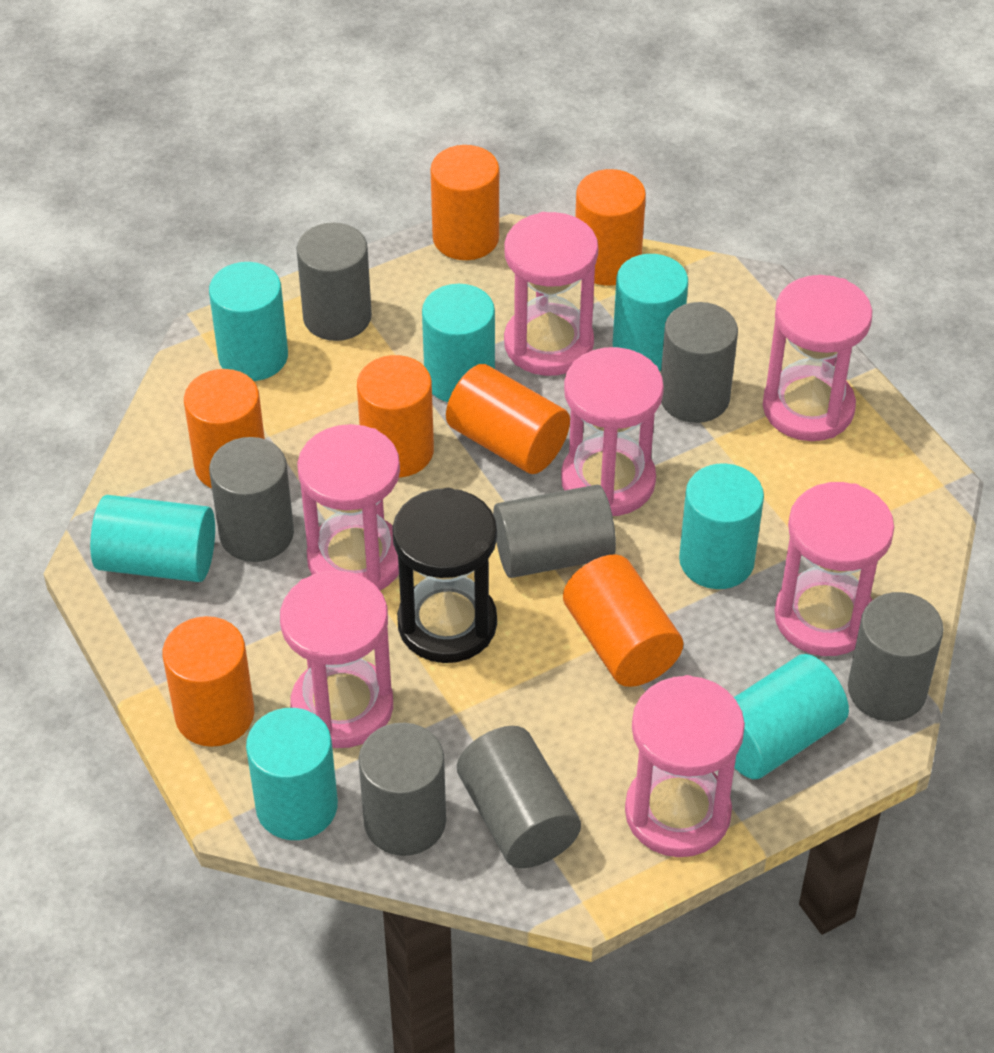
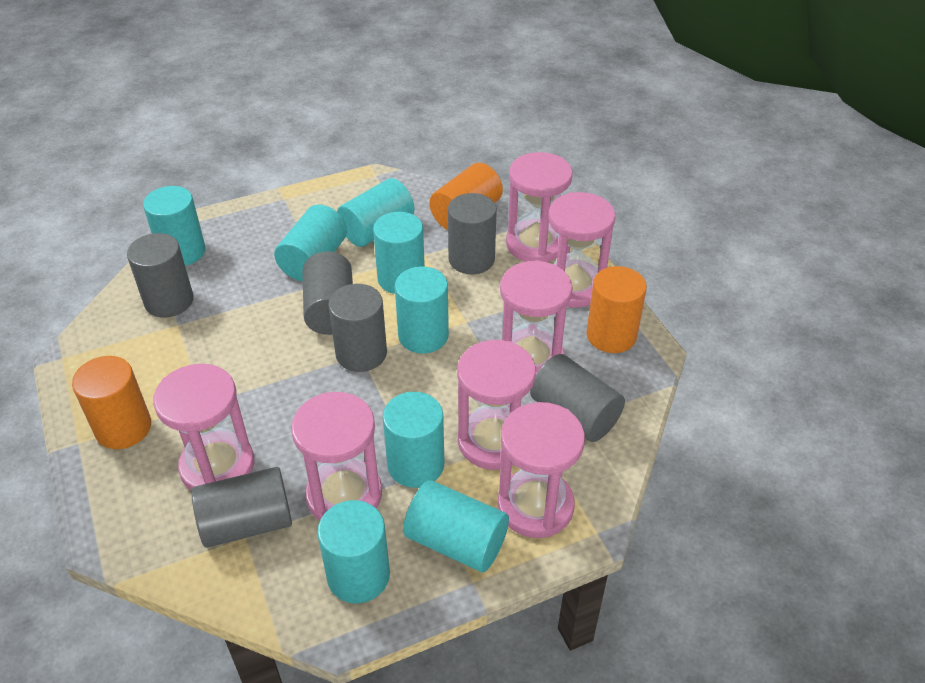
black hourglass: [392,488,497,663] = 1 -> none = 0
grey cylinder: [209,437,294,562] [296,223,372,341] [359,723,446,856] [457,726,581,868] [493,485,616,578] [661,302,738,423] [848,592,944,721] = 7 -> [127,233,194,318] [192,467,292,548] [302,251,353,335] [328,284,387,372] [448,193,497,274] [530,354,625,442] = 6
orange cylinder: [162,616,254,747] [184,369,265,488] [357,355,434,478] [430,145,499,260] [446,364,570,474] [563,555,683,687] [575,169,646,286] = 7 -> [72,356,151,449] [429,163,503,230] [586,266,647,353] = 3
turquoise cylinder: [90,495,215,582] [209,262,288,381] [246,708,338,840] [422,284,495,402] [613,254,688,371] [679,463,764,589] [734,654,849,779] = 7 -> [143,186,206,266] [274,204,347,281] [317,500,390,603] [337,178,414,247] [373,212,425,294] [383,392,444,488] [395,266,449,354] [403,480,509,572] = 8

